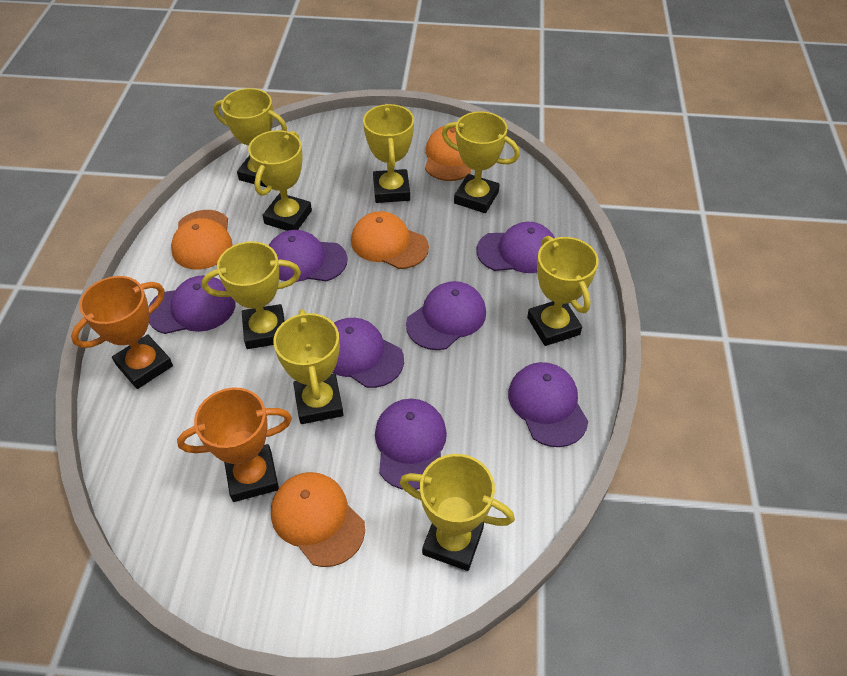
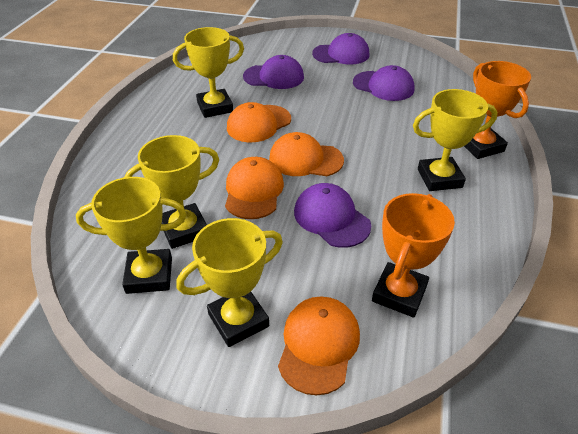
purple cap: [148,275,236,334] [269,230,348,282] [333,318,404,388] [375,399,447,490] [406,281,486,350] [476,222,555,273] [508,362,588,447] = 7 -> [243,55,304,89] [294,183,371,248] [312,33,369,65] [353,65,415,101] = 4
yellow trophy: [202,241,301,349] [213,88,287,187] [248,130,312,231] [273,309,344,424] [363,104,414,203] [400,454,515,571] [442,111,520,213] [527,236,599,346] = 8 -> [76,177,187,294] [124,135,219,249] [173,27,244,118] [176,218,283,347] [413,89,498,191] = 5

